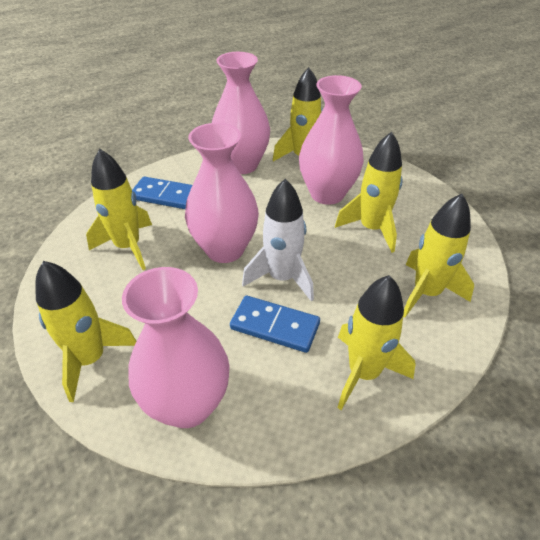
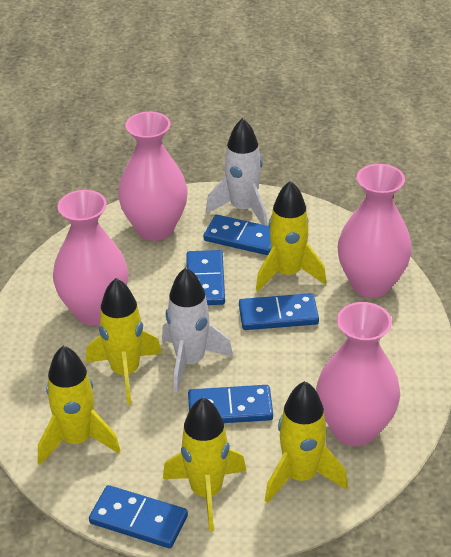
blue domino: [132,176,192,209] [230,295,320,353] = 2 -> [89,485,188,548] [186,250,225,305] [188,385,273,423] [204,215,272,255] [239,293,319,330] = 5
white rocket: [242,179,314,302] = 1 -> [162,267,233,393] [206,118,268,226] = 2
yellow rocket: [35,261,137,402] [86,149,152,270] [273,67,323,161] [335,132,403,253] [338,275,416,410] [403,193,474,318] = 6 -> [38,345,121,465] [86,278,162,405] [163,397,246,532] [256,180,326,291] [265,381,348,503] = 5

